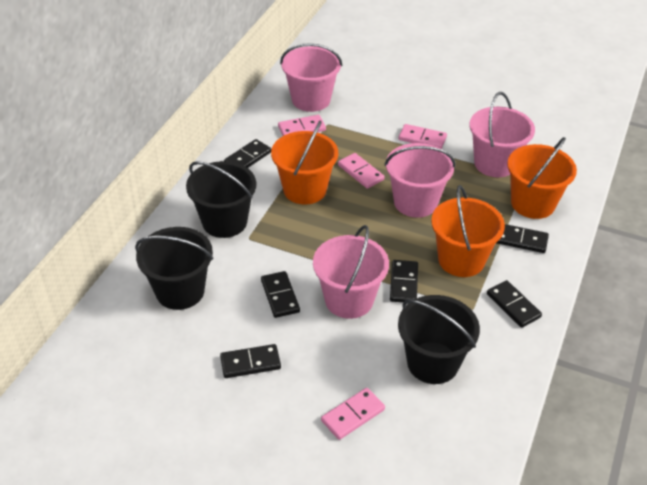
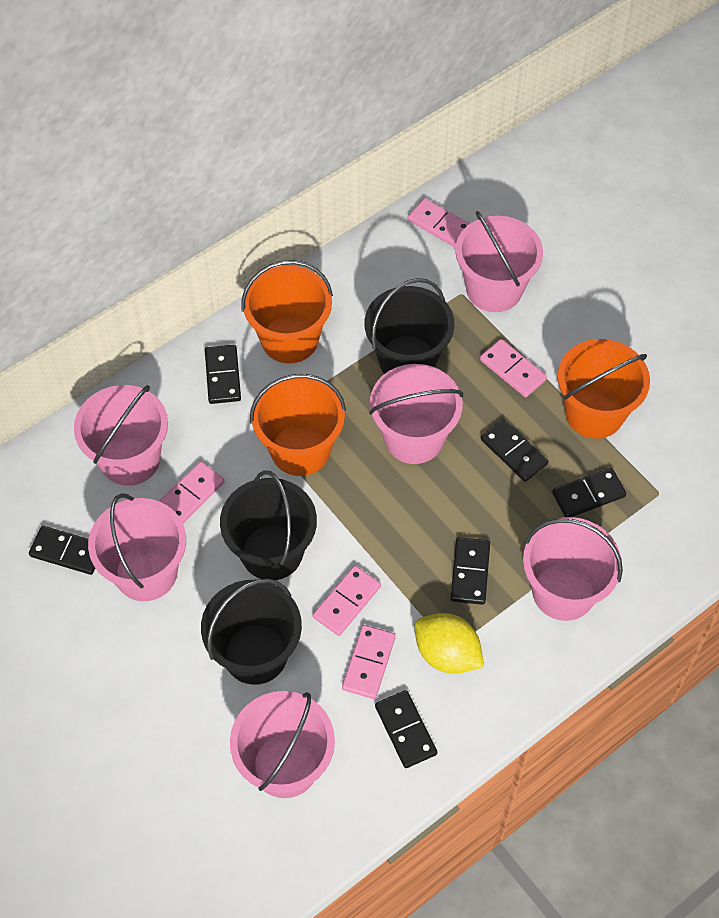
pink bucket: [280,43,342,112] [313,225,389,319] [384,143,455,218] [469,92,535,177] = 4 -> [74,385,168,486] [88,493,186,601] [230,691,335,798] [369,364,463,464] [455,211,543,312] [523,517,623,621] = 6
pink domino: [278,115,326,136] [321,388,385,440] [338,153,385,189] [399,124,447,149] = 4 -> [159,461,225,523] [313,565,381,636] [342,625,396,699] [408,198,470,248] [480,339,547,397] = 5
yellow lemon: none = 0 -> [414,613,484,674] = 1

